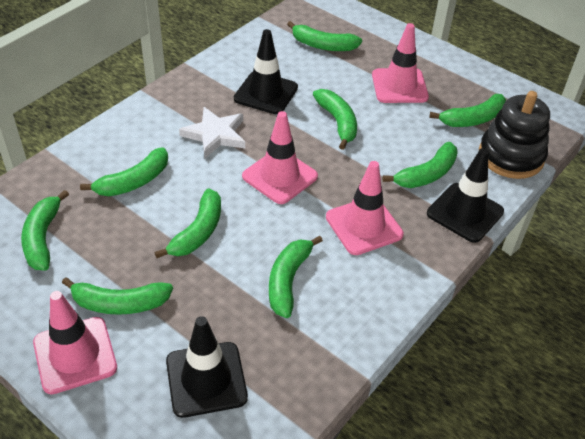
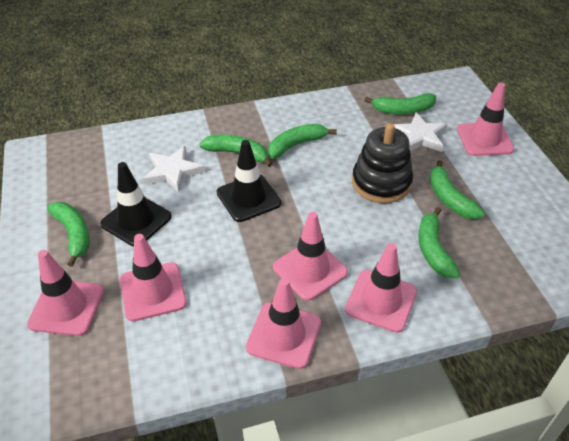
black traffic cone: [166,316,248,418] [234,29,298,114] [427,148,504,243] = 3 -> [100,162,172,247] [216,140,281,222] = 2
green banana: [21,190,69,271] [62,277,173,315] [80,147,168,196] [154,188,221,258] [269,236,323,318] [287,21,362,51] [313,89,357,150] [382,142,458,188] [429,94,506,127] = 9 -> [47,202,90,267] [200,135,272,167] [268,124,337,158] [364,93,436,114] [418,207,460,278] [430,160,485,219] = 6
pink traffic cone: [33,291,117,394] [242,111,318,204] [326,161,404,255] [372,23,429,103] = 4 -> [27,250,104,336] [120,234,187,321] [246,278,321,369] [273,212,348,301] [345,243,417,333] [457,82,514,156] = 6
white star: [179,107,245,158] = 1 -> [143,146,205,193] [394,112,447,152] = 2

